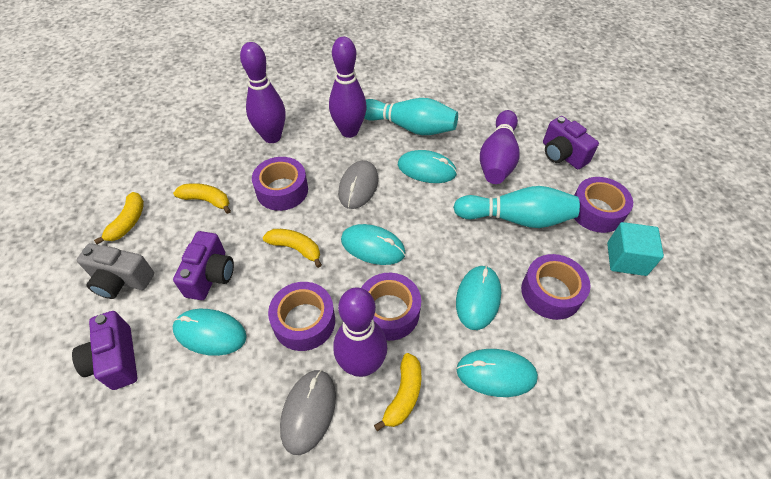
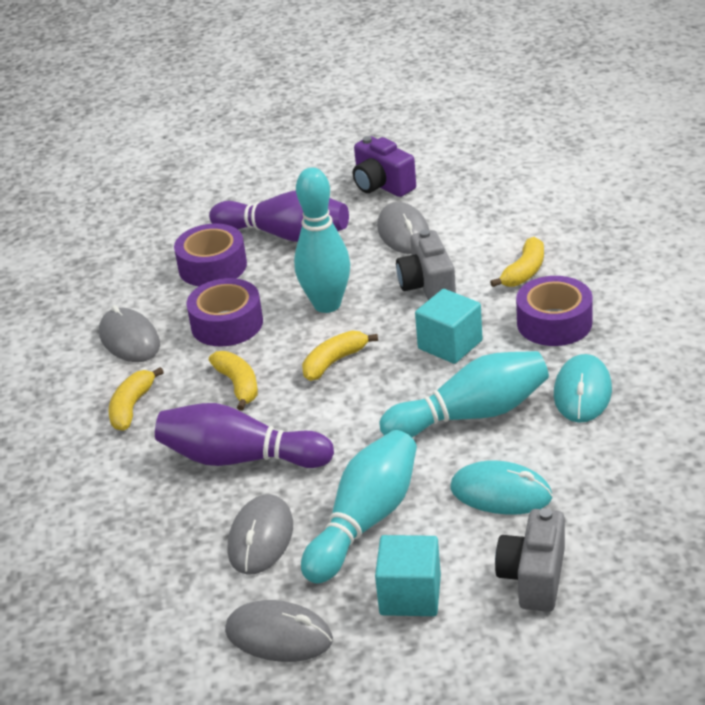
grey camera: [77,243,154,299] = 1 -> [396,229,456,300] [495,508,565,612] = 2
grey mouse: [280,370,336,455] [338,160,378,209] = 2 -> [99,305,160,362] [225,600,333,662] [227,494,293,575] [377,202,429,254] = 4
purple bowling pin: [240,42,286,143] [329,37,367,138] [333,287,387,377] [480,110,520,184] = 4 -> [155,403,334,468] [209,191,349,242] = 2
purple camera: [72,311,137,390] [173,231,234,300] [543,116,599,169] = 3 -> [353,136,416,197] = 1
purple tape: [252,157,308,211] [268,282,335,351] [361,273,421,341] [521,254,590,320] [574,177,633,233] = 5 -> [174,224,247,286] [186,278,263,347] [516,276,593,346] = 3
turquoise bowling pin: [364,98,458,135] [453,186,580,228] = 2 -> [294,167,351,313] [301,430,417,583] [380,351,549,437] = 3
turquoise cube: [607,222,664,276] = 1 -> [375,535,441,616] [415,289,483,364] = 2
turquoise mouse: [173,309,247,356] [341,224,406,265] [398,150,457,183] [456,265,501,330] [456,349,538,397] = 5 -> [450,460,553,515] [554,354,612,423] = 2

